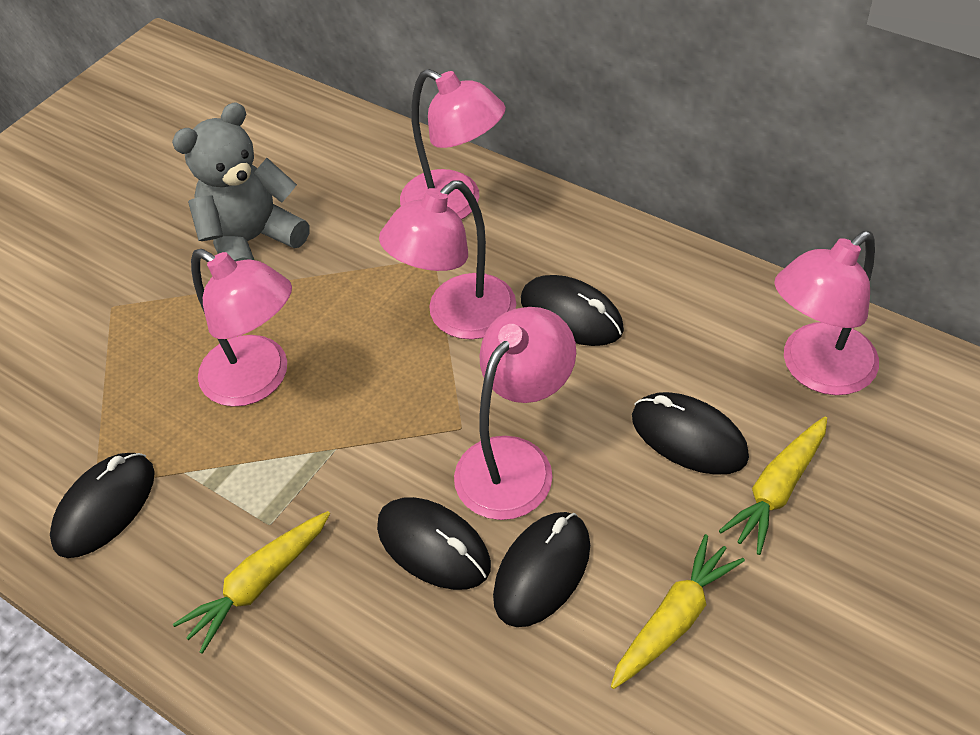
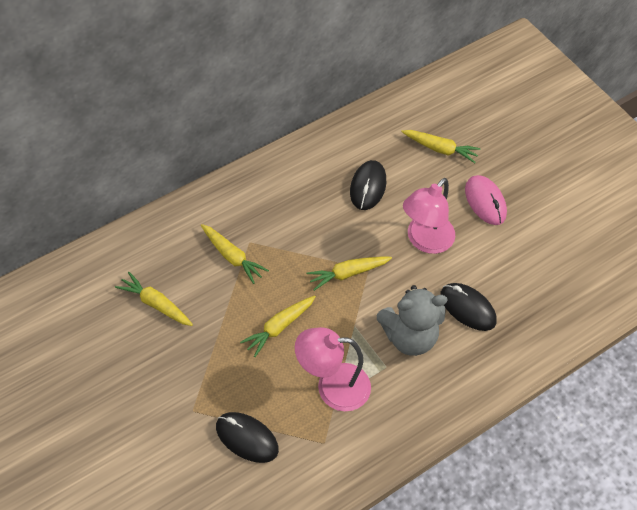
black mouse: [50,453,155,558] [377,497,491,590] [493,512,590,627] [521,275,624,346] [632,392,749,475] = 5 -> [216,412,279,463] [350,160,386,210] [440,283,496,331] = 3
pink lamp: [191,249,292,407] [379,181,516,340] [400,69,506,220] [454,307,576,520] [774,231,879,395] = 5 -> [295,327,371,411] [403,178,455,254] = 2
pink mouse: none = 0 -> [465,175,507,225] = 1
yellow carrot: [173,511,330,654] [611,534,745,689] [719,416,827,555] = 3 -> [115,272,193,326] [201,224,269,284] [240,295,316,357] [307,256,392,291] [401,130,481,163] = 5

